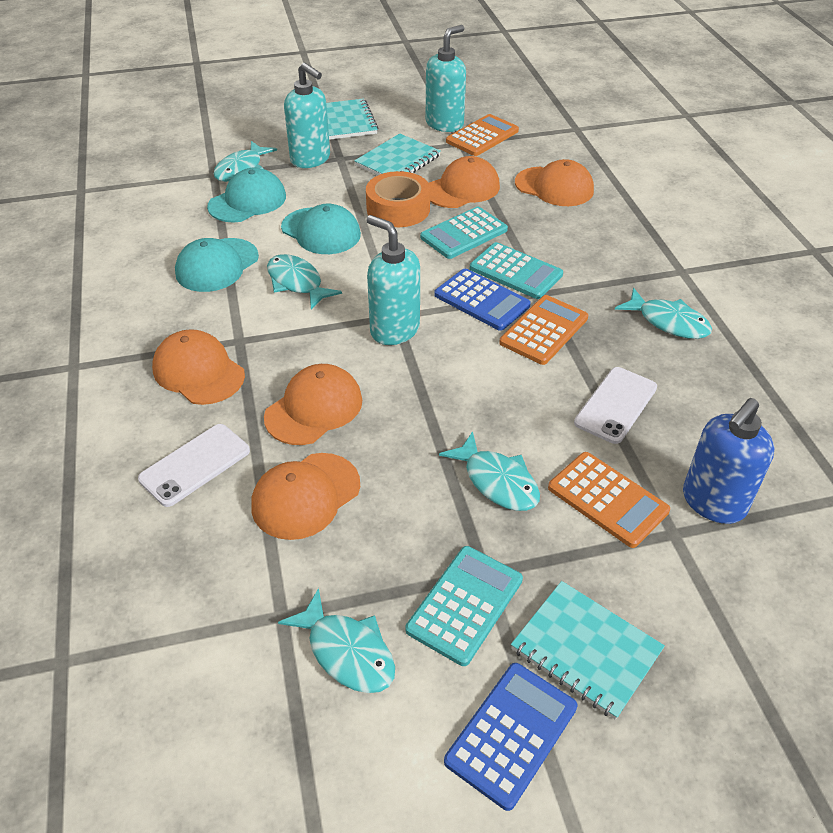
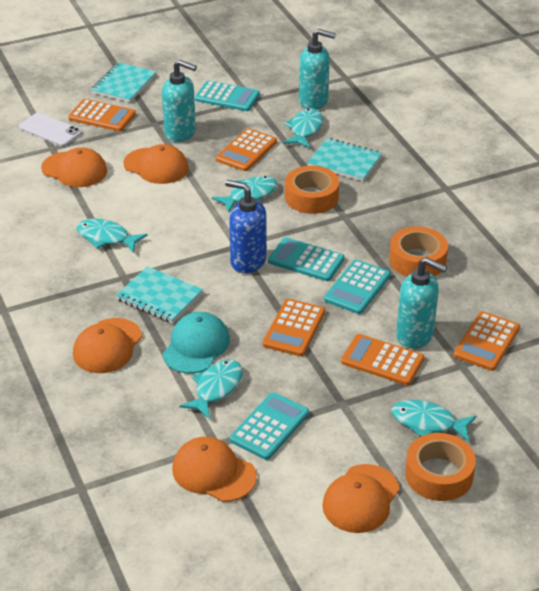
blue calculator: [434,269,531,331] [444,663,578,811] = 2 -> none = 0
orange calculator: [446,114,519,156] [499,295,588,365] [548,452,670,548] = 3 -> [68,99,136,131] [216,128,277,171] [262,299,325,356] [341,334,424,386] [453,311,520,371] = 5
orange tape: [366,171,430,227] = 1 -> [285,166,339,214] [389,226,448,277] [405,433,476,501] = 3
turquoise calculator: [406,546,523,666] [420,207,508,259] [470,242,563,299] = 3 -> [195,80,260,111] [230,392,309,460] [268,237,345,281] [324,259,391,314] = 4
turquoise cap: [175,238,259,292] [207,167,286,222] [281,204,361,254] = 3 -> [162,312,230,374] = 1
white phone: [138,424,250,507] [574,367,657,444] = 2 -> [19,113,82,146] = 1

